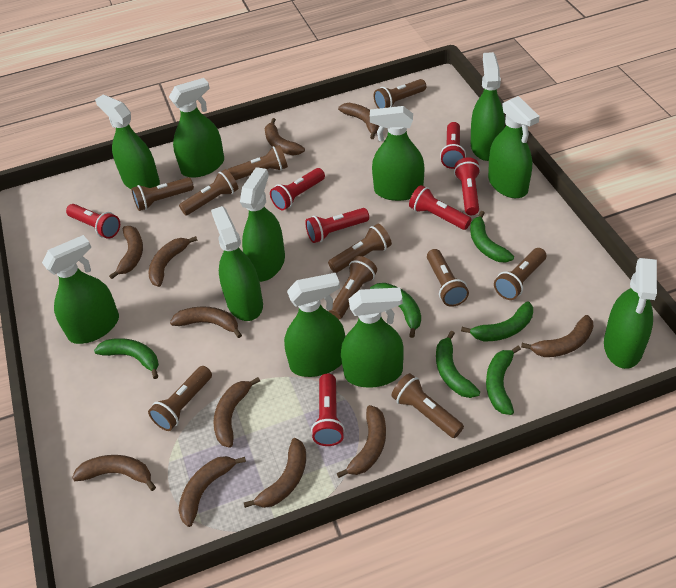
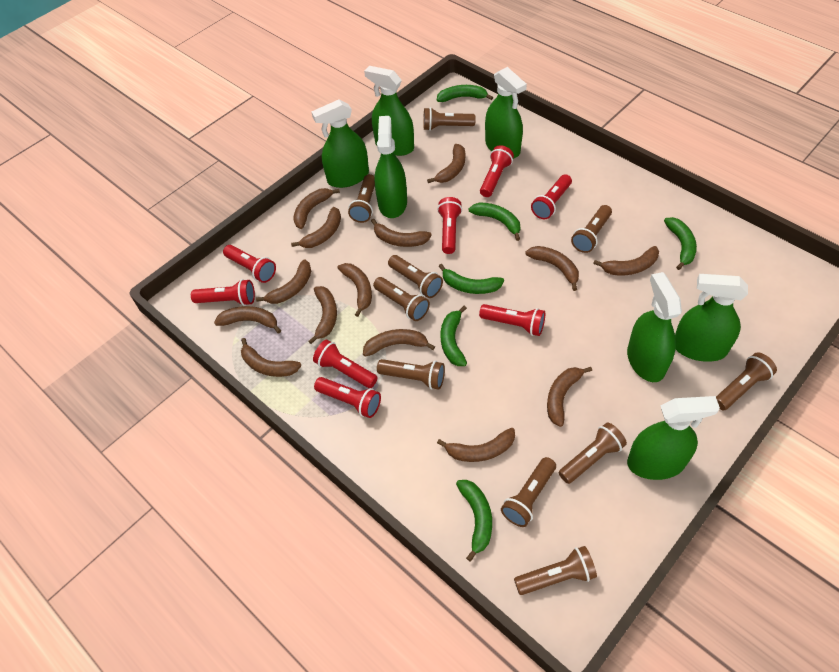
brown banana: [72,455,156,491] [109,226,143,279] [149,236,197,287] [170,307,242,338] [178,456,246,527] [213,377,260,448] [244,438,306,508] [265,118,305,155] [337,405,386,478] [338,103,379,139] [521,315,593,357] = 11 -> [214,306,281,334] [241,338,301,377] [256,259,311,304] [291,207,341,248] [293,188,340,229] [308,286,337,344] [338,263,372,317] [363,329,435,357] [371,219,432,247] [427,144,465,183] [437,428,515,462] [525,246,579,291] [547,367,592,427] [593,246,659,275] = 14
green spray bottle: [42,235,119,344] [95,94,160,189] [169,78,224,178] [211,206,263,321] [240,167,285,282] [284,273,345,377] [341,287,404,388] [370,106,424,201] [471,52,505,161] [488,96,540,198] [604,258,657,369] = 11 -> [311,100,369,188] [364,66,414,156] [374,116,407,218] [485,67,527,159] [627,272,682,382] [627,396,720,480] [675,274,748,362] = 7
red flashlight: [66,204,120,239] [270,168,325,210] [305,208,369,243] [311,374,345,446] [409,185,472,230] [440,122,466,169] [454,157,480,215] = 7 -> [191,279,255,306] [223,245,276,283] [313,340,378,388] [314,377,381,418] [437,197,462,254] [479,304,545,336] [480,145,514,197] [531,174,572,219] = 8

